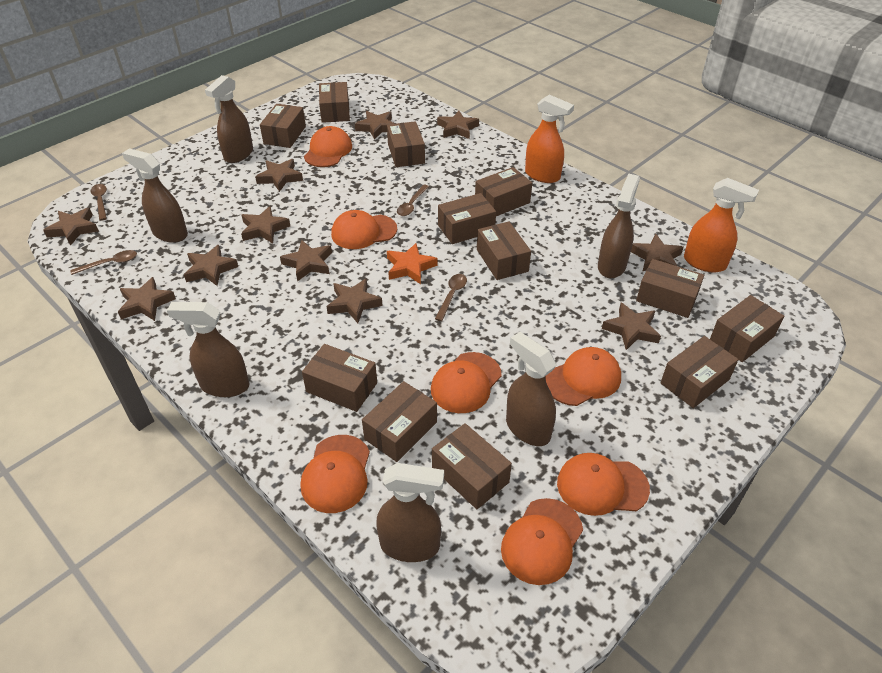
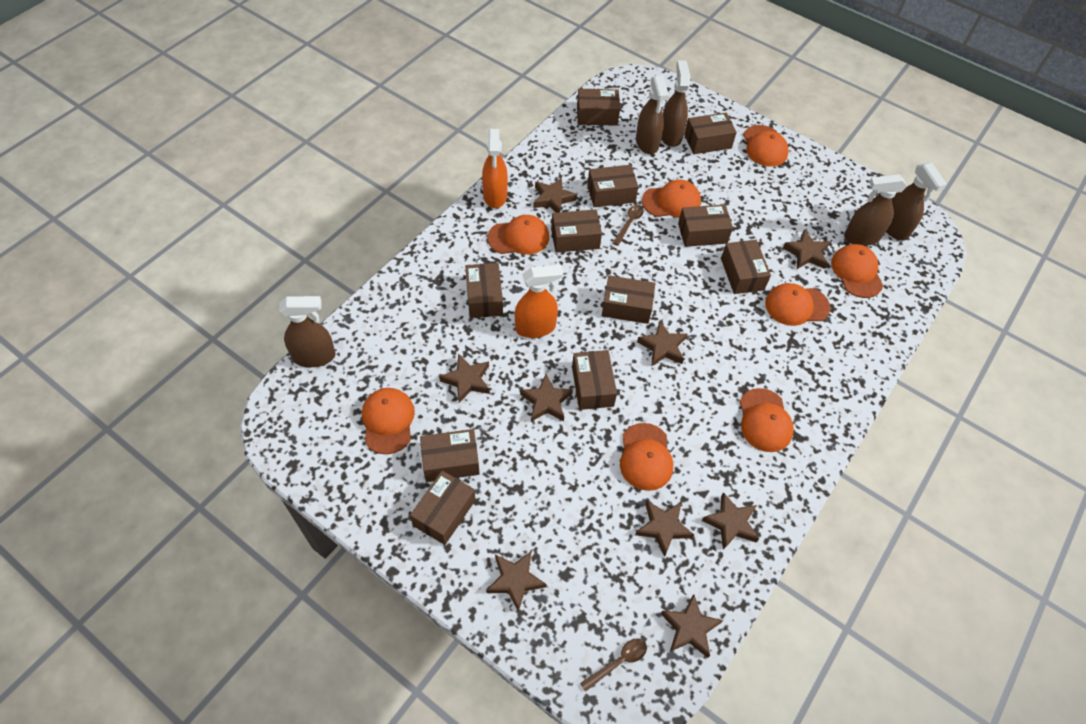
brown box: [260,104,306,148] [302,344,377,412] [319,82,350,123] [362,381,437,462] [387,121,425,167] [432,423,512,509] [438,193,496,244] [475,167,532,216] [477,221,531,280] [636,259,704,318] [661,336,739,408] [710,295,784,362] = 12 -> [410,471,475,545] [420,429,480,482] [465,263,503,318] [551,209,602,253] [572,350,617,410] [577,89,620,126] [587,165,638,207] [602,276,655,324] [678,204,733,247] [684,113,737,154] [721,240,771,294] = 11
brown spoon: [70,250,137,275] [91,184,107,221] [397,185,429,216] [435,274,467,321] = 4 -> [580,639,647,692] [613,205,644,246] = 2
brown spray bottle: [122,148,188,243] [167,302,250,397] [205,75,253,163] [377,463,444,562] [506,332,556,446] [598,174,640,278] = 6 -> [279,296,336,367] [636,75,669,154] [661,60,690,147] [844,174,907,246] [886,163,947,241] = 5
brown star: [43,208,99,246] [118,277,176,321] [184,245,238,286] [241,206,290,243] [255,159,303,192] [280,240,332,281] [327,278,383,323] [355,111,395,140] [437,111,479,139] [602,302,661,350] [631,234,684,272] = 11 -> [439,354,490,403] [486,552,547,612] [520,374,573,422] [533,177,577,213] [635,501,694,557] [637,321,688,367] [661,594,723,658] [702,492,759,550] [783,230,830,269] = 9
orange cap: [301,435,370,513] [304,126,352,167] [331,210,397,249] [431,352,502,413] [501,498,583,585] [545,347,621,406] [557,453,650,516] = 7 -> [362,388,415,454] [488,215,549,255] [620,423,673,491] [642,180,701,218] [740,388,794,452] [743,125,789,167] [765,283,830,326] [831,244,883,298] = 8
orange star: [387,243,437,284] = 1 -> none = 0

